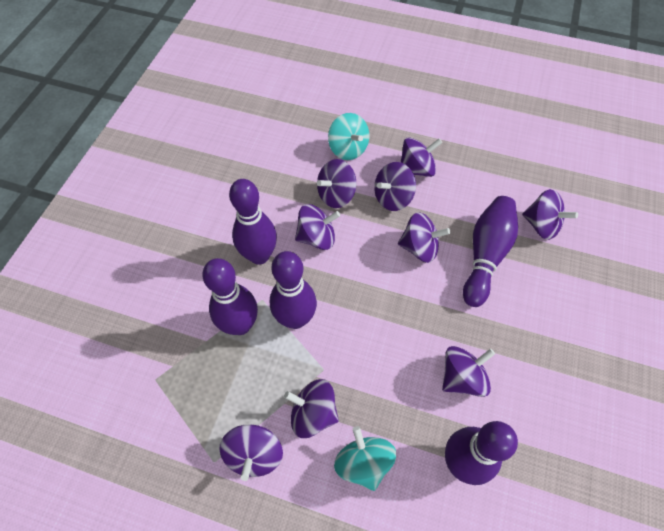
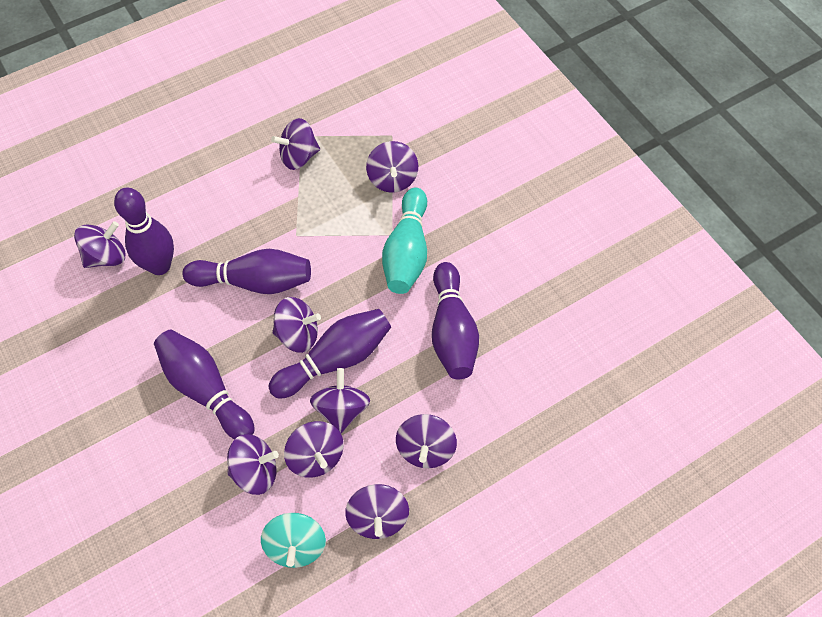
turquoise bowling pin: none = 0 -> [382,188,427,294] = 1
turquoise spinning top: [328,113,369,160] [334,426,396,491] = 2 -> [261,513,326,568] = 1

